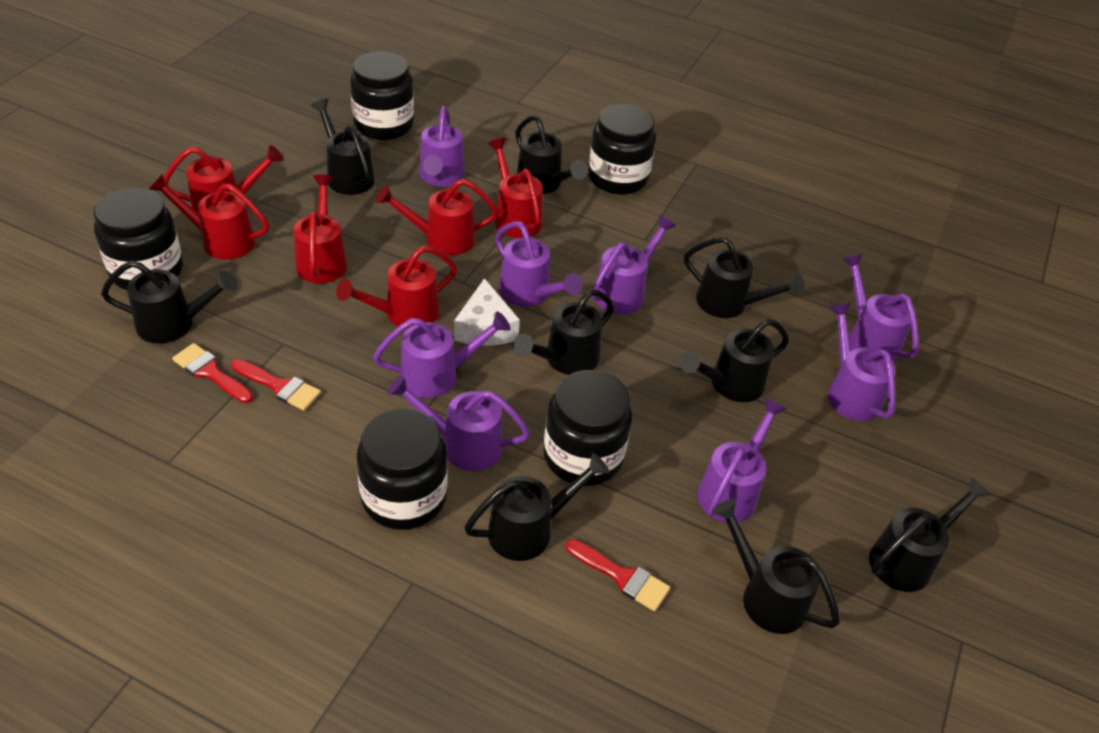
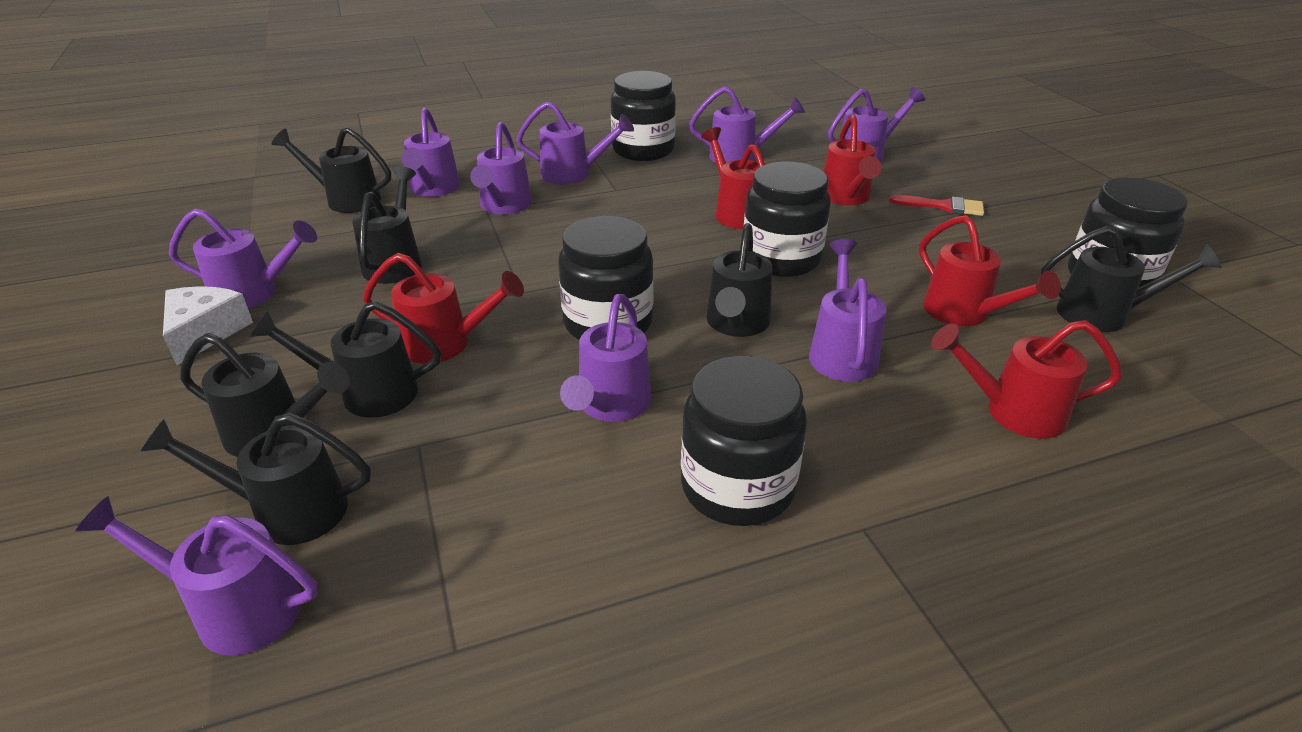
black watering can: [101,261,238,344] [311,99,374,195] [464,453,610,561] [513,290,614,375] [515,115,587,194] [680,319,789,402] [684,237,805,318] [712,499,840,634] [869,477,991,592] = 9 -> [140,413,371,545] [180,333,350,457] [250,301,441,418] [272,127,391,213] [352,166,422,284] [706,223,772,337] [1041,226,1222,332] = 7
purple watering can: [373,311,511,398] [387,375,530,471] [419,106,465,186] [495,221,582,307] [592,215,676,314] [697,398,787,523] [828,303,896,421] [842,254,919,362] = 8 -> [76,496,318,656] [169,208,317,308] [401,107,460,197] [470,122,532,214] [516,101,634,185] [560,294,652,422] [689,86,805,163] [809,239,887,382] [828,87,925,163] = 9
red brush: [172,343,253,403] [231,359,321,411] [566,539,670,611] = 3 -> [889,195,984,216] = 1
red watering can: [149,174,269,260] [164,145,284,213] [293,175,347,283] [336,246,457,329] [376,179,498,255] [488,138,543,238] = 6 -> [363,253,524,364] [701,127,765,229] [824,115,882,206] [919,215,1061,326] [931,320,1122,439] = 5

